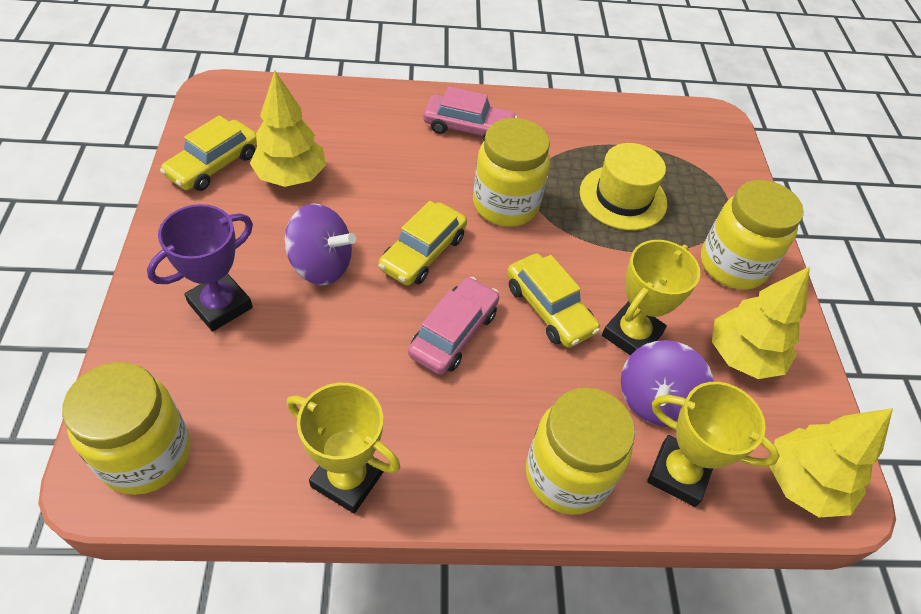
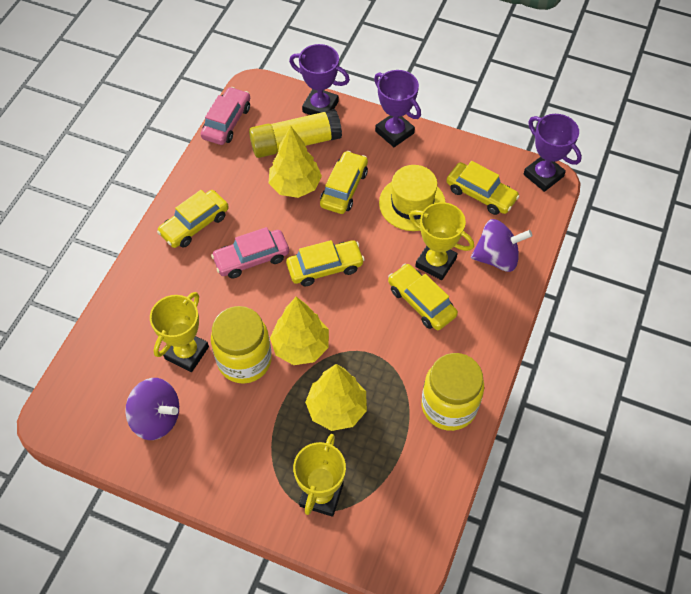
purple trophy: [147,204,253,332] = 1 -> [289,44,350,115] [374,70,421,147] [523,114,582,192] = 3
yellow car: [160,115,257,191] [378,201,467,286] [507,254,600,348] = 3 -> [157,190,229,248] [286,240,365,286] [320,151,368,214] [388,264,458,330] [446,161,520,215] = 5
yellow glue stick: none = 0 -> [249,109,342,158] = 1
yellow jar: [62,362,191,495] [473,118,550,227] [526,387,635,515] [701,180,804,290] = 4 -> [211,306,272,384] [421,353,484,431] = 2

